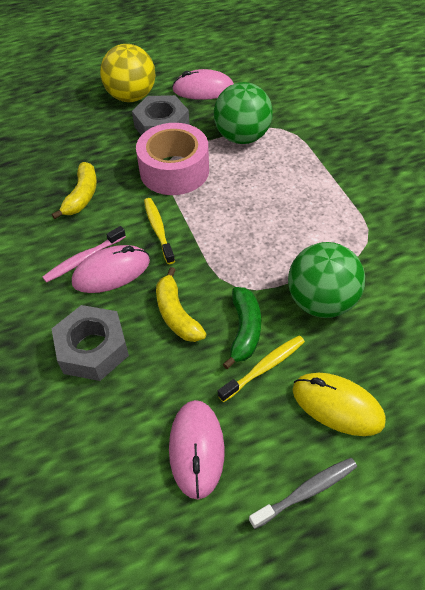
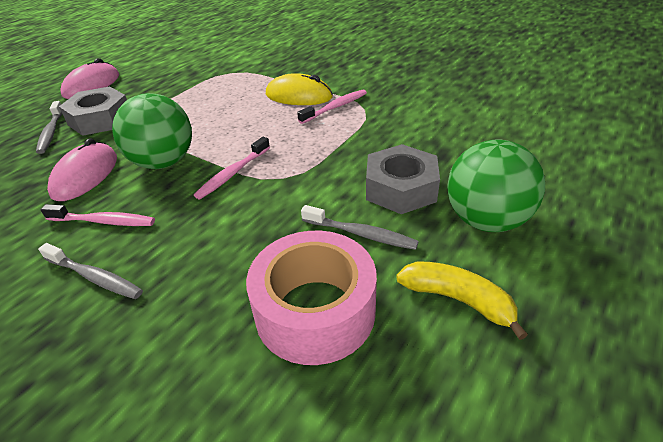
green banana: [223,287,261,369] = 1 -> none = 0
grey toothbrush: [249,458,357,529] = 1 -> [36,101,62,154] [38,243,143,299] [301,205,419,250] = 3
pink mouse: [72,245,150,293] [169,400,225,499] [172,69,234,100] = 3 -> [47,138,117,201] [61,58,119,99] = 2
pink toothbrush: [43,226,126,283] = 1 -> [41,204,155,226] [194,137,270,199] [297,89,367,124] = 3
yellow ball: [100,44,156,102] = 1 -> none = 0
yellow banana: [52,162,97,219] [156,267,206,342] = 2 -> [396,261,528,340] = 1
yellow toothbrush: [144,198,175,264] [218,335,305,402] = 2 -> none = 0

